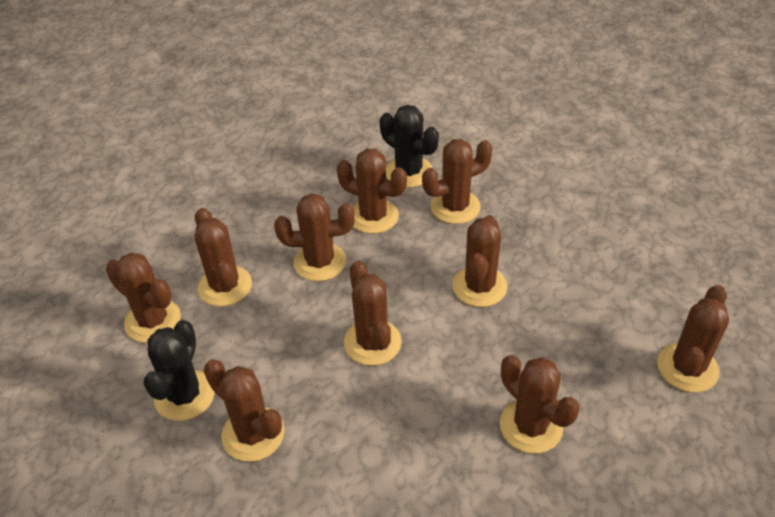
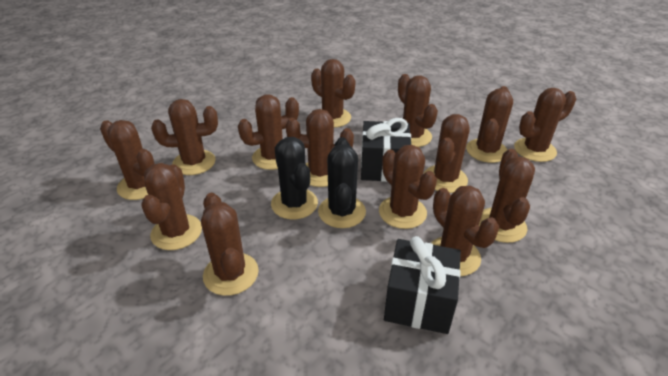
black gift: none = 0 -> [361,118,411,182] [384,236,461,334] = 2
brown cactus: [106,253,181,343] [195,208,252,307] [204,359,284,462] [274,193,355,281] [337,149,407,234] [344,261,402,366] [422,139,493,224] [452,215,507,307] [500,355,580,454] [657,285,729,393] = 10 -> [100,120,155,200] [142,163,202,250] [151,99,218,175] [201,193,259,296] [238,94,299,170] [286,109,354,187] [311,59,356,128] [379,145,437,229] [398,74,438,147] [424,114,469,193] [431,185,499,276] [466,86,513,163] [479,149,535,243] [514,88,576,162] = 14

